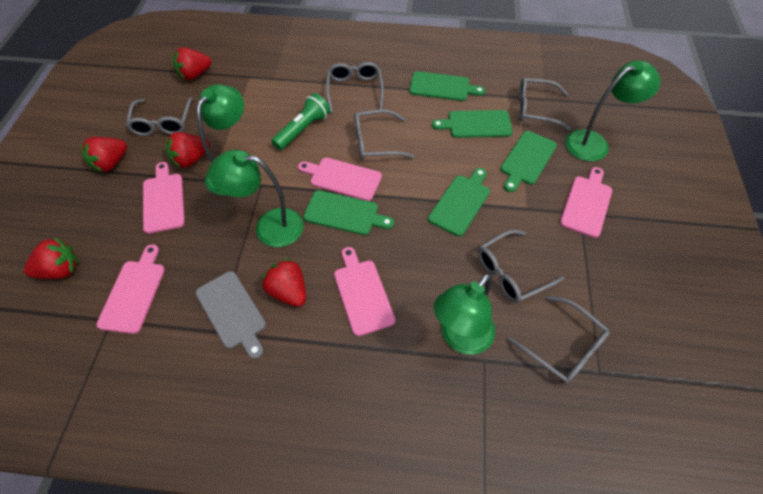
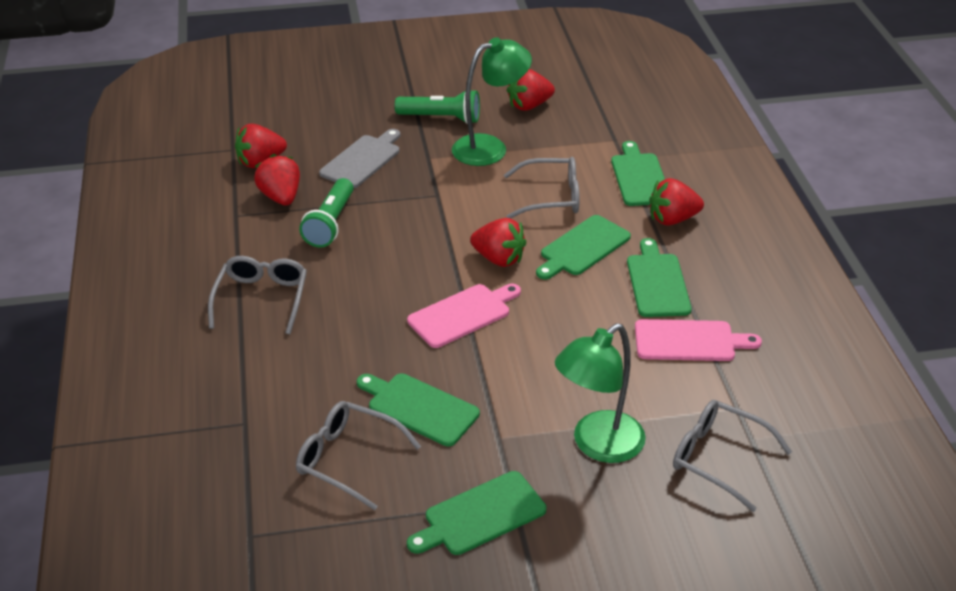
green flashlight: [271,93,330,150] = 1 -> [299,178,354,247] [395,91,480,123] = 2
green lamp: [197,84,244,196] [209,150,304,247] [434,273,495,355] [565,61,661,161] = 4 -> [452,37,532,166] [555,323,646,463] = 2
grey glasses: [125,97,194,136] [326,62,384,113] [354,110,414,160] [478,230,565,303] [508,296,610,384] [518,77,571,130] = 6 -> [208,256,307,335] [296,401,421,510] [504,157,579,219] [673,400,792,512] = 4
pink cutting board: [96,244,165,334] [143,162,185,234] [298,158,382,201] [334,247,395,336] [560,167,612,238] = 5 -> [407,284,521,348] [635,319,762,361] = 2

